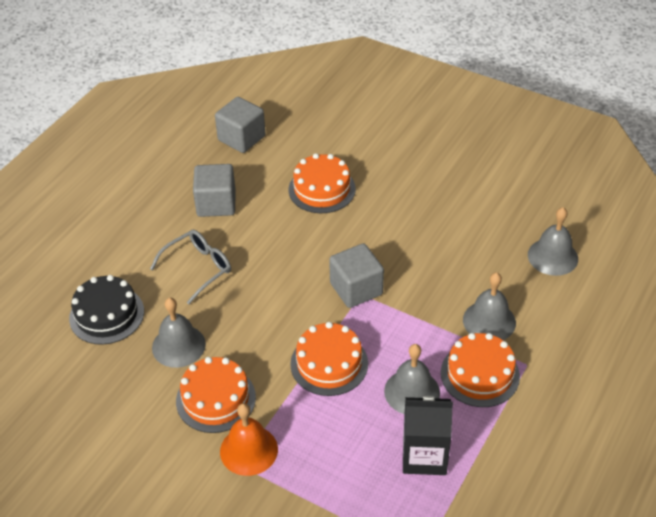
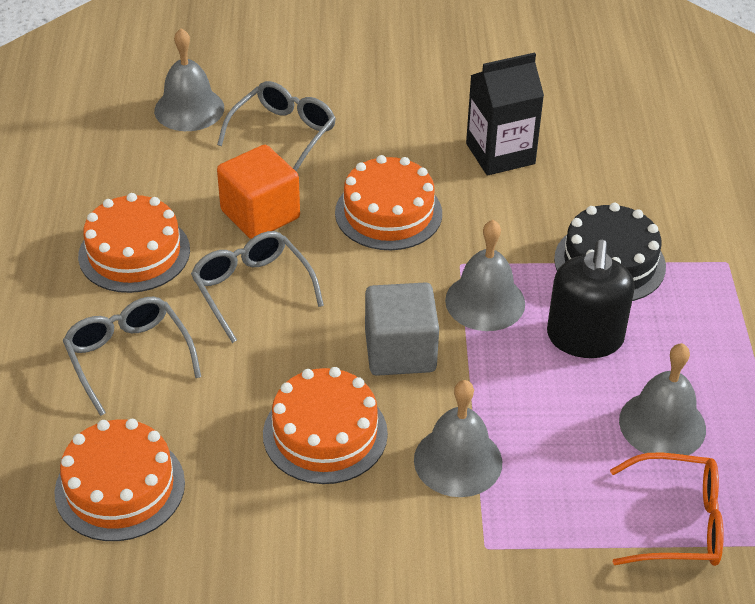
black soap dispenser: none = 0 -> [547,240,635,358] = 1
grey cube: [193,164,236,217] [215,97,266,153] [329,243,384,308] = 3 -> [365,282,439,376] = 1
grey glasses: [150,230,231,304] = 1 -> [63,297,201,416] [191,231,324,343] [217,81,336,172] = 3
orange bell: [220,403,278,476] = 1 -> none = 0
orange cube: none = 0 -> [217,145,300,239] = 1
orange glasses: none = 0 -> [610,453,724,566] = 1

